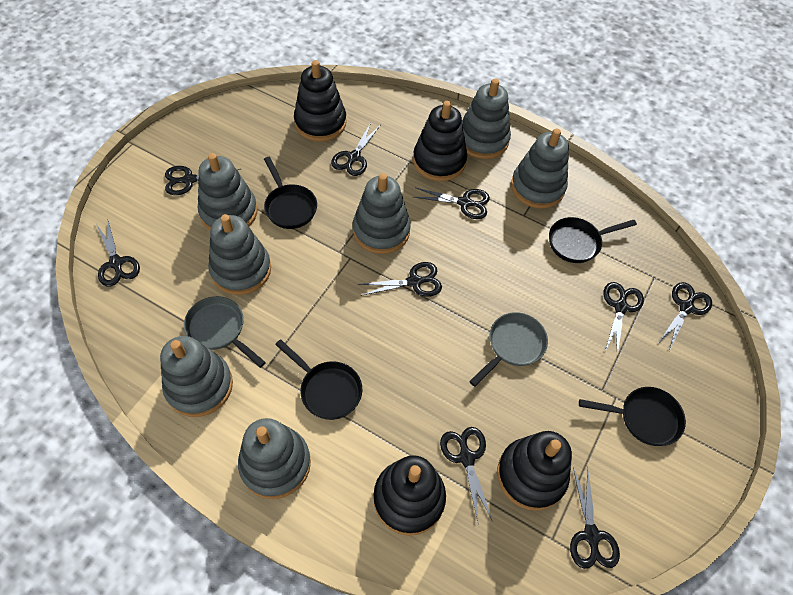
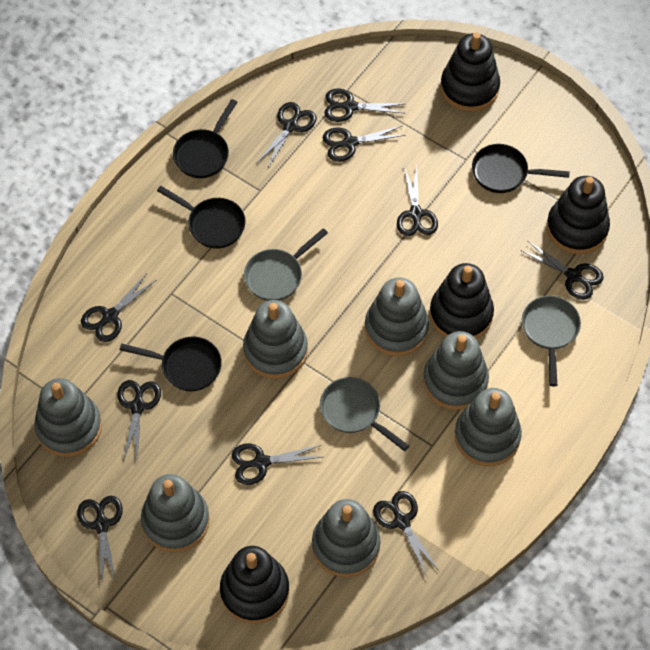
black scissors: [96,221,140,287] [165,166,242,195] [331,123,380,176] [358,262,442,297] [413,188,490,219] [440,427,493,525] [570,467,620,569] [604,282,644,357] [659,282,712,351] = 9 -> [77,496,123,581] [81,273,156,342] [117,380,161,462] [232,444,322,485] [256,102,317,169] [323,126,406,162] [324,89,406,122] [373,491,440,576] [397,164,438,236] [520,241,604,300] = 10
grey pan: [184,296,266,368] [469,312,548,387] = 2 -> [244,228,328,301] [320,377,409,451] [522,296,581,386] = 3

